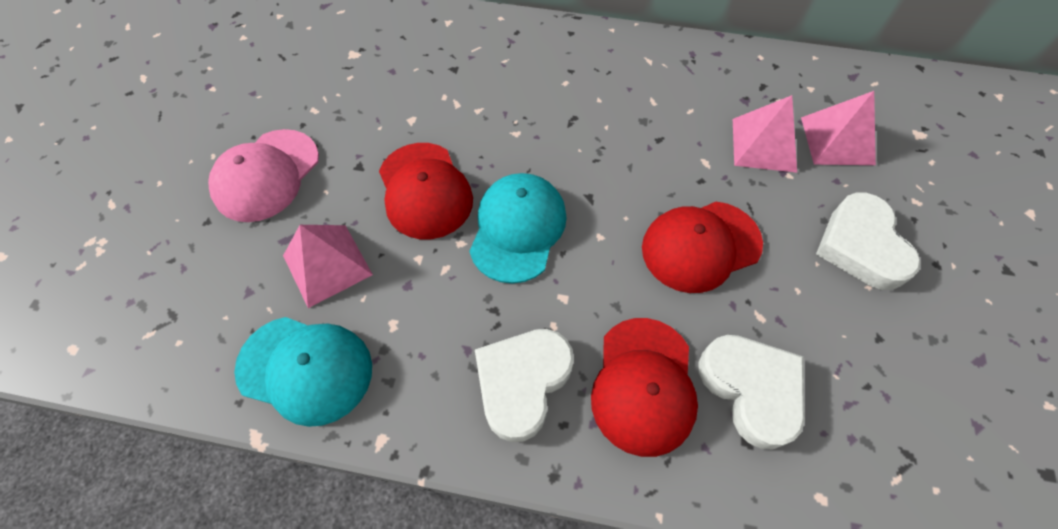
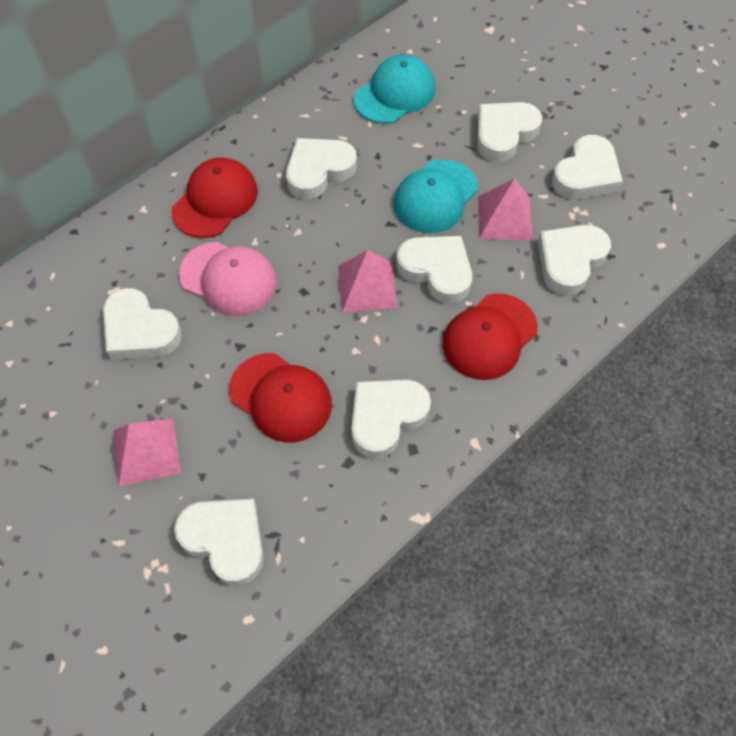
white heart: [475,329,574,442] [698,335,805,449] [816,193,921,290] = 3 -> [103,288,182,360] [174,499,264,586] [286,138,357,199] [351,379,431,459] [396,236,472,304] [477,102,542,162] [537,225,611,295] [552,135,623,199] = 8

